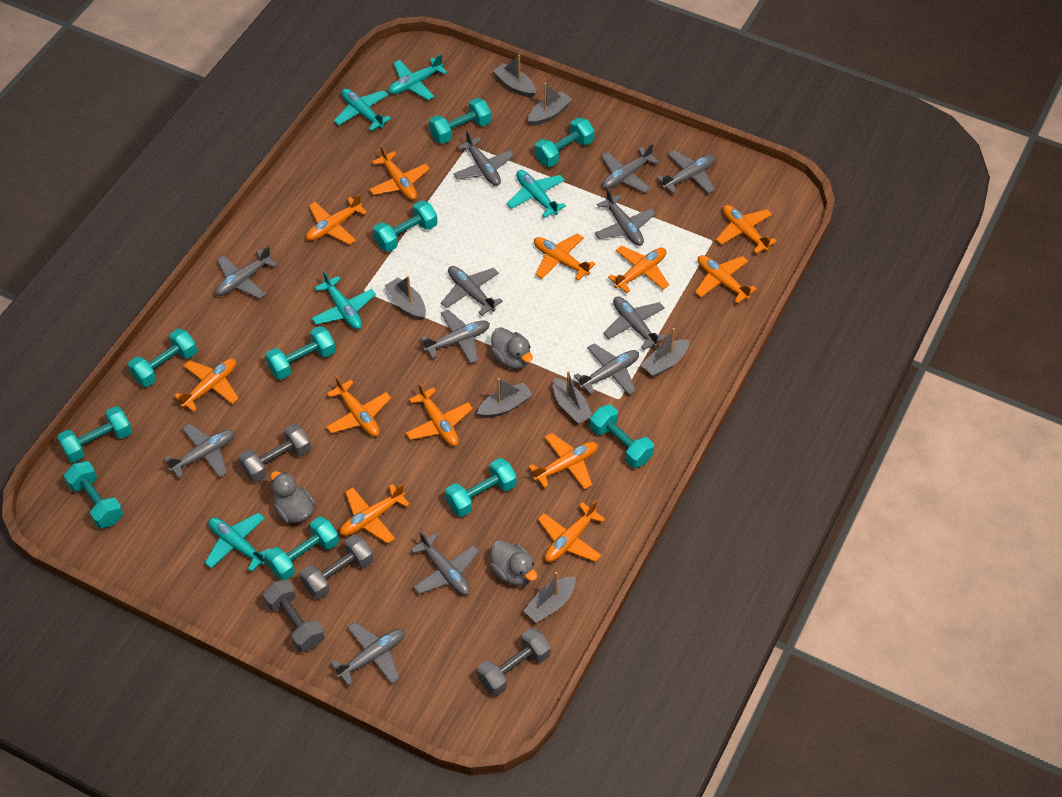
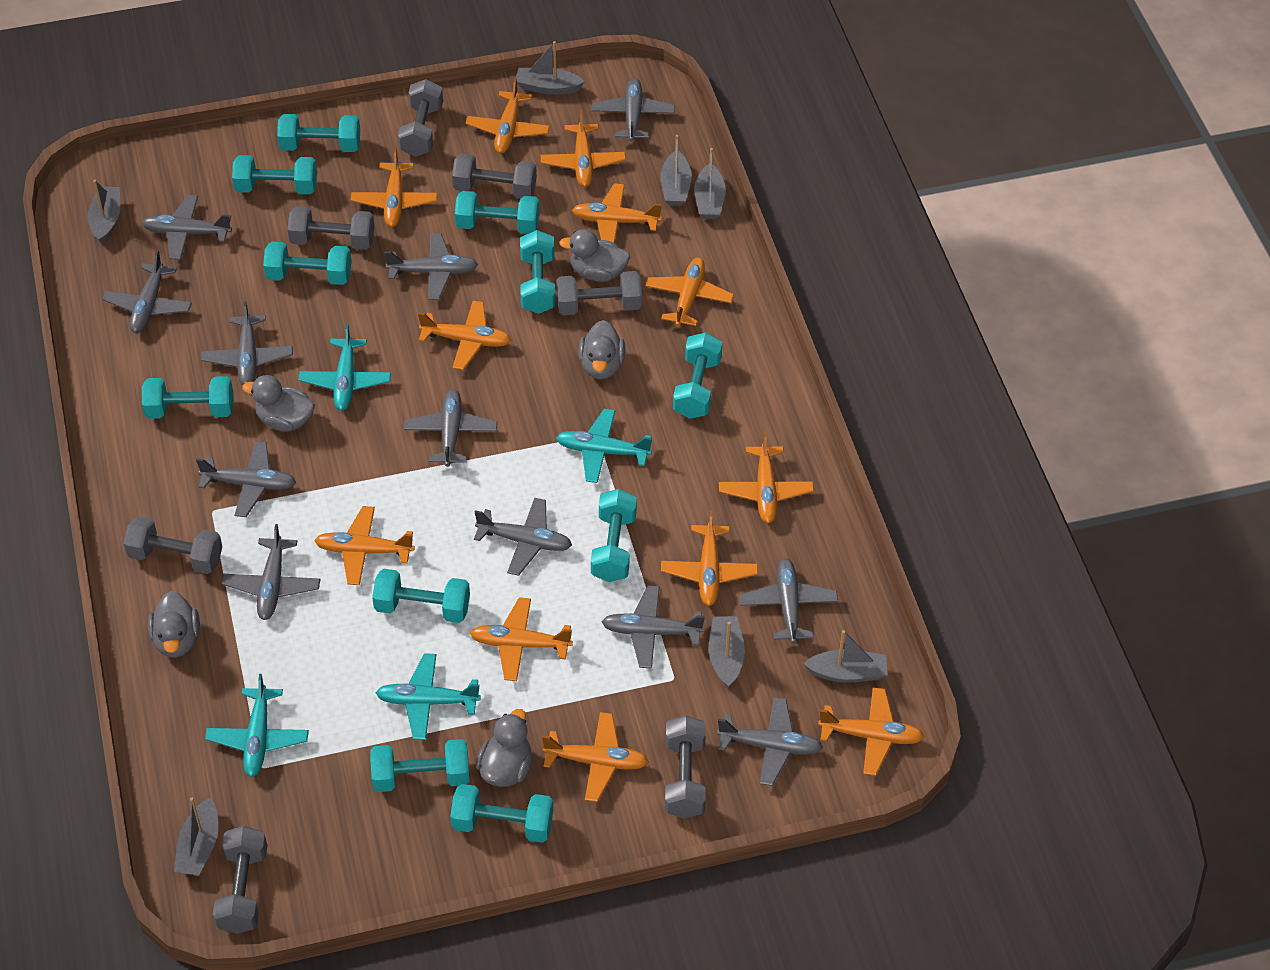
grey duck: [271,471,315,523] [490,327,533,369] [490,540,537,586] = 3 -> [148,591,200,658] [242,375,315,432] [476,709,532,787] [559,229,630,282] [578,320,626,379] = 5
grey dumbbell: [239,424,311,482] [263,579,325,652] [300,534,373,599] [477,628,551,696] = 4 -> [124,516,222,574] [213,826,267,934] [287,206,374,250] [398,79,443,157] [452,153,537,198] [556,271,642,315] [665,715,706,819] = 7
turquoise dumbbell: [57,406,132,463] [64,461,123,528] [128,329,197,387] [265,326,336,380] [265,517,339,580] [373,200,437,252] [429,98,491,144] [445,458,517,517] [535,117,594,167] [590,405,654,468] = 10 -> [142,376,233,419] [232,155,317,194] [263,241,351,285] [277,114,360,152] [370,739,470,792] [372,569,470,623] [450,784,553,843] [455,191,540,234] [520,230,555,314] [591,489,637,582] [673,332,722,419] = 11
turquoise plane: [205,513,271,572] [311,271,376,329] [334,88,391,131] [388,54,447,100] [506,170,566,218] = 5 -> [205,674,309,777] [299,324,391,411] [376,653,481,740] [556,409,652,483] = 4

